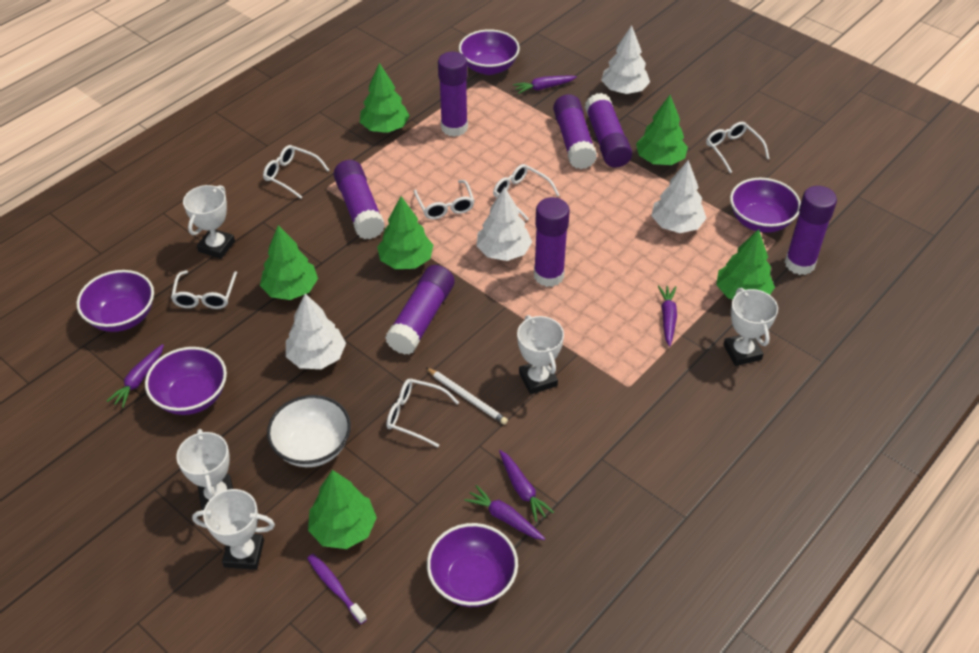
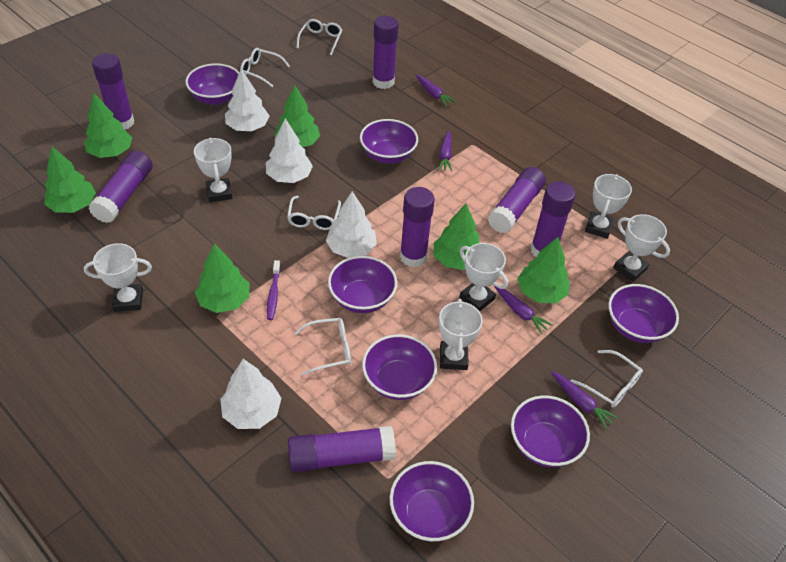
purple bowl: [77,270,154,332] [145,347,227,415] [427,523,518,607] [459,29,520,75] [730,178,801,233] = 5 -> [185,63,239,105] [328,256,397,313] [360,119,418,164] [362,334,437,400] [390,461,474,542] [511,395,590,467] [608,284,679,343] = 7
purple carrot: [107,344,164,408] [464,485,545,540] [499,450,554,522] [513,76,577,94] [658,285,677,347] = 5 -> [416,75,456,106] [437,131,452,172] [494,286,553,334] [551,372,618,429] = 4
white bowl: [267,395,351,467] = 1 -> none = 0
white glasses: [171,270,237,309] [263,145,329,199] [387,379,459,447] [414,180,475,219] [493,164,559,221] [706,122,770,173] = 6 -> [240,48,290,87] [287,196,341,230] [294,318,351,376] [296,19,342,55] [570,350,643,408] = 5
white pencil: [426,367,508,425] = 1 -> none = 0
white trophy: [176,429,233,510] [183,185,235,259] [192,489,275,570] [517,315,564,395] [723,288,778,366] = 5 -> [84,243,152,312] [194,138,233,202] [439,299,483,370] [459,243,508,311] [585,174,632,239] [613,214,670,282] = 6

